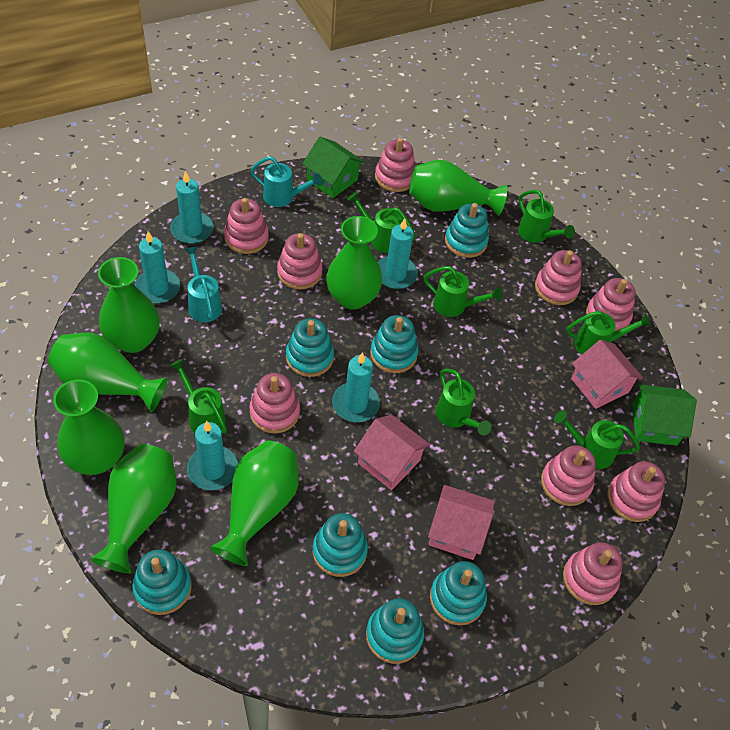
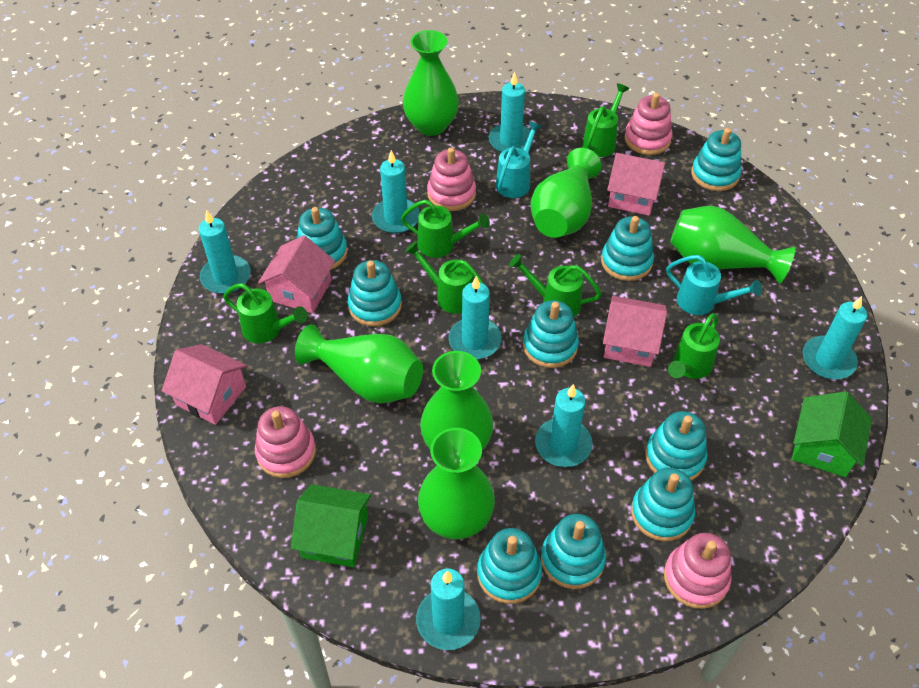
green vase: [48,333,168,412] [53,379,124,475] [90,444,177,573] [98,257,159,353] [210,440,299,566] [326,216,382,310] [409,160,507,216] = 7 -> [295,324,423,403] [403,30,459,136] [418,428,495,539] [420,351,493,450] [530,148,601,238] [670,206,795,284] = 6
green watering can: [170,359,227,434] [347,192,415,253] [424,266,503,317] [436,369,491,435] [518,190,575,243] [554,410,640,469] [566,311,651,354] = 7 -> [223,283,308,343] [401,200,490,258] [405,241,485,314] [509,254,601,317] [582,83,630,157] [668,313,720,379] = 6
pink house: [354,415,430,490] [428,485,495,560] [571,340,643,409] = 3 -> [162,344,247,425] [258,235,335,313] [603,296,667,367] [607,153,666,216] = 4
pink stacking toy: [224,198,269,254] [249,373,300,433] [277,233,322,289] [375,138,416,192] [535,250,582,305] [541,445,596,506] [563,542,623,605] [586,278,636,332] [607,461,665,522] = 9 -> [255,406,316,478] [427,147,476,211] [624,93,672,155] [664,533,732,609] = 4
turquoise candle: [135,231,180,304] [170,171,214,244] [187,421,238,490] [332,353,380,422] [378,218,418,289] = 5 -> [199,210,251,294] [372,150,420,234] [416,568,481,650] [448,276,502,359] [488,72,534,152] [535,384,593,467] [802,296,867,379] = 7
turquoise stacking toy: [132,549,192,615] [286,318,334,377] [313,513,368,577] [366,598,424,664] [370,315,418,373] [430,561,487,625] [445,203,489,258] = 7 -> [296,207,348,270] [348,260,402,326] [477,528,542,604] [523,300,579,368] [541,514,606,589] [601,216,654,281] [631,468,695,541] [645,411,707,480] [691,128,742,191] = 9

